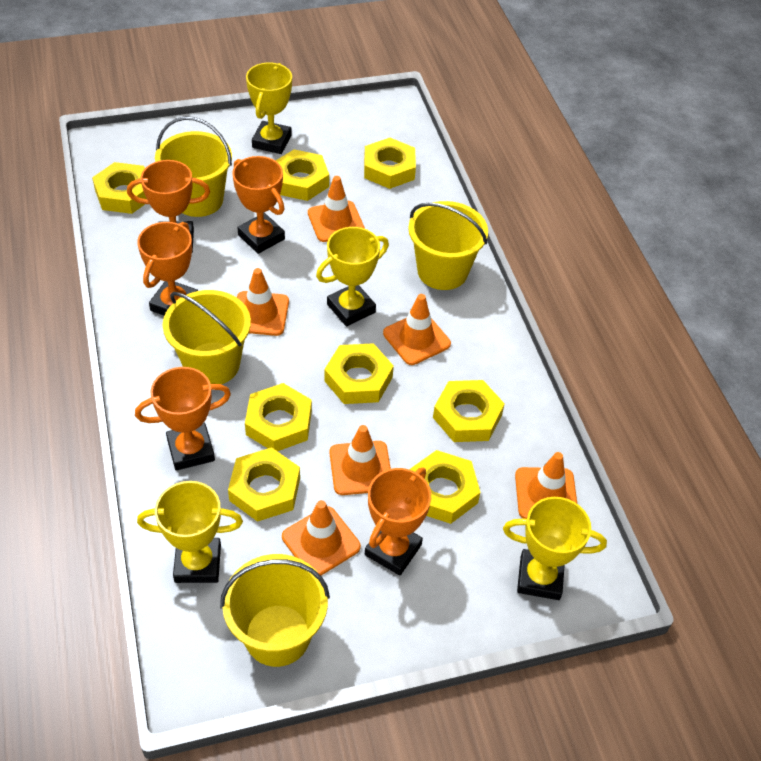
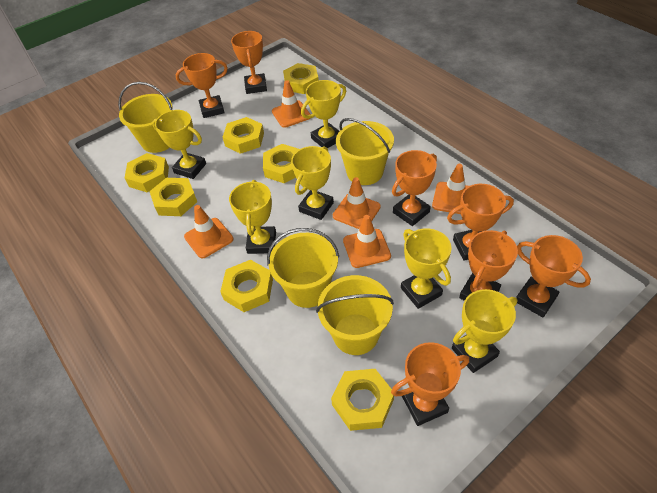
orange traffic cone: [237,268,289,336] [282,500,361,575] [308,176,365,242] [329,425,391,495] [383,294,451,365] [515,452,577,519] = 6 -> [184,205,234,258] [272,80,311,128] [333,177,381,229] [343,215,391,268] [432,164,469,214] = 5
orange trophy: [127,160,210,252] [135,367,231,471] [137,222,198,316] [232,156,285,254] [365,468,431,576] = 5 -> [176,53,228,118] [231,31,267,94] [391,342,469,426] [392,150,437,226] [447,184,514,261] [459,230,518,301] [516,235,591,317] = 7
yellow nut: [92,162,147,214] [228,447,300,522] [245,383,312,451] [276,149,329,201] [324,343,394,404] [364,138,416,189] [409,450,480,524] [433,380,505,442] = 8 -> [125,153,169,192] [150,178,197,216] [220,260,273,312] [223,117,264,154] [263,144,299,183] [283,63,319,94] [331,369,394,431] = 7
yellow trophy: [137,481,243,583] [246,63,292,154] [316,227,389,327] [503,497,607,600] = 4 -> [152,110,206,179] [229,180,276,254] [291,146,334,220] [301,80,346,148] [401,228,452,309] [452,289,518,373] = 6

